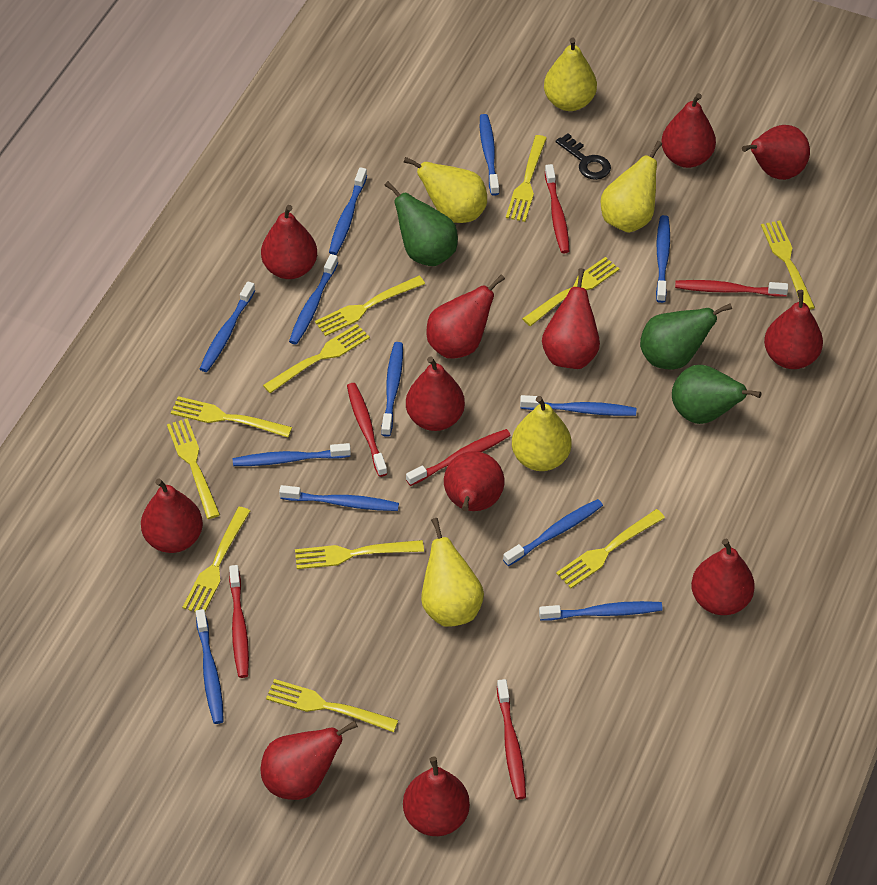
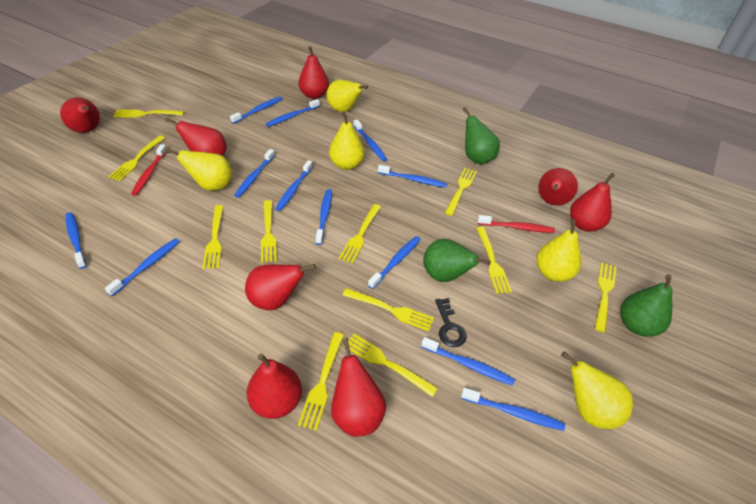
red pear: [141,478,203,553] [261,205,317,279] [261,720,358,800] [403,757,470,836] [406,356,465,431] [427,274,505,359] [444,451,504,511] [542,268,600,369] [661,93,716,168] [691,539,755,615] [742,125,810,180] [764,290,823,369] = 12 -> [60,98,100,133] [165,117,227,156] [245,264,316,310] [247,354,302,419] [298,46,329,99] [331,338,386,437] [538,168,578,206] [570,173,615,232] = 8
red toothbrush: [229,565,249,678] [347,383,387,477] [406,429,511,486] [497,679,526,799] [545,164,569,253] [675,280,788,297] = 6 -> [131,144,166,196] [478,215,555,233] = 2

